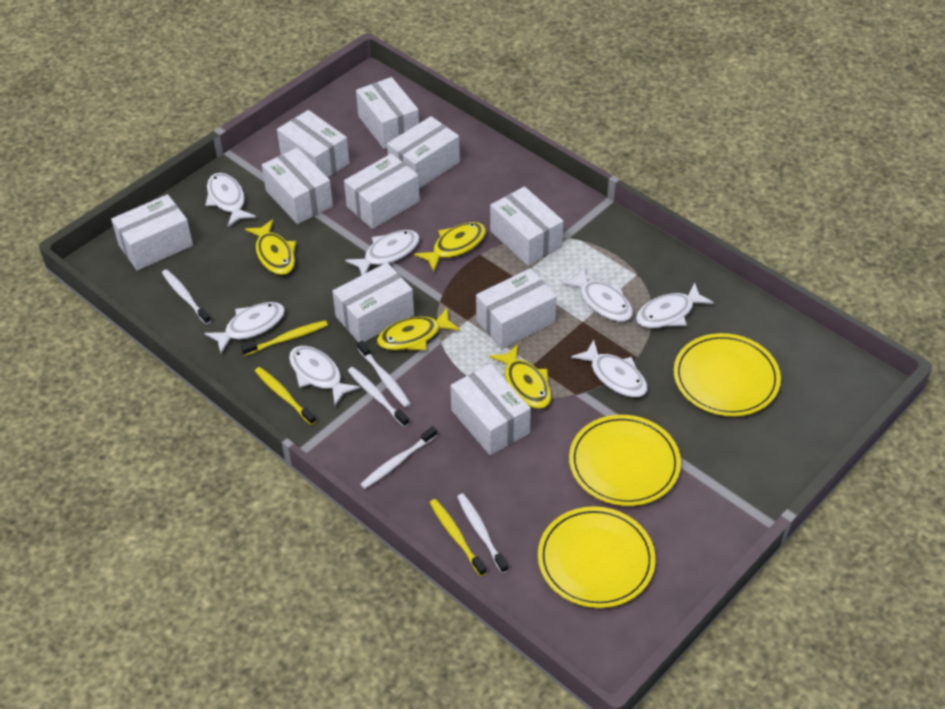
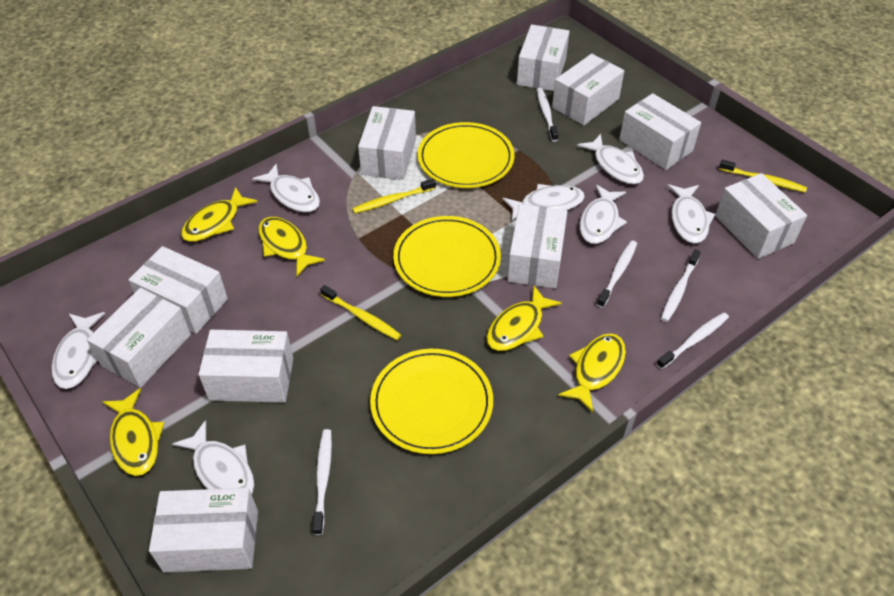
yellow fish: [245,219,296,275] [377,308,460,350] [414,222,486,272] [489,344,551,409] = 4 -> [103,388,164,476] [181,187,258,242] [258,217,325,276] [486,286,562,351] [558,333,626,412] = 5

